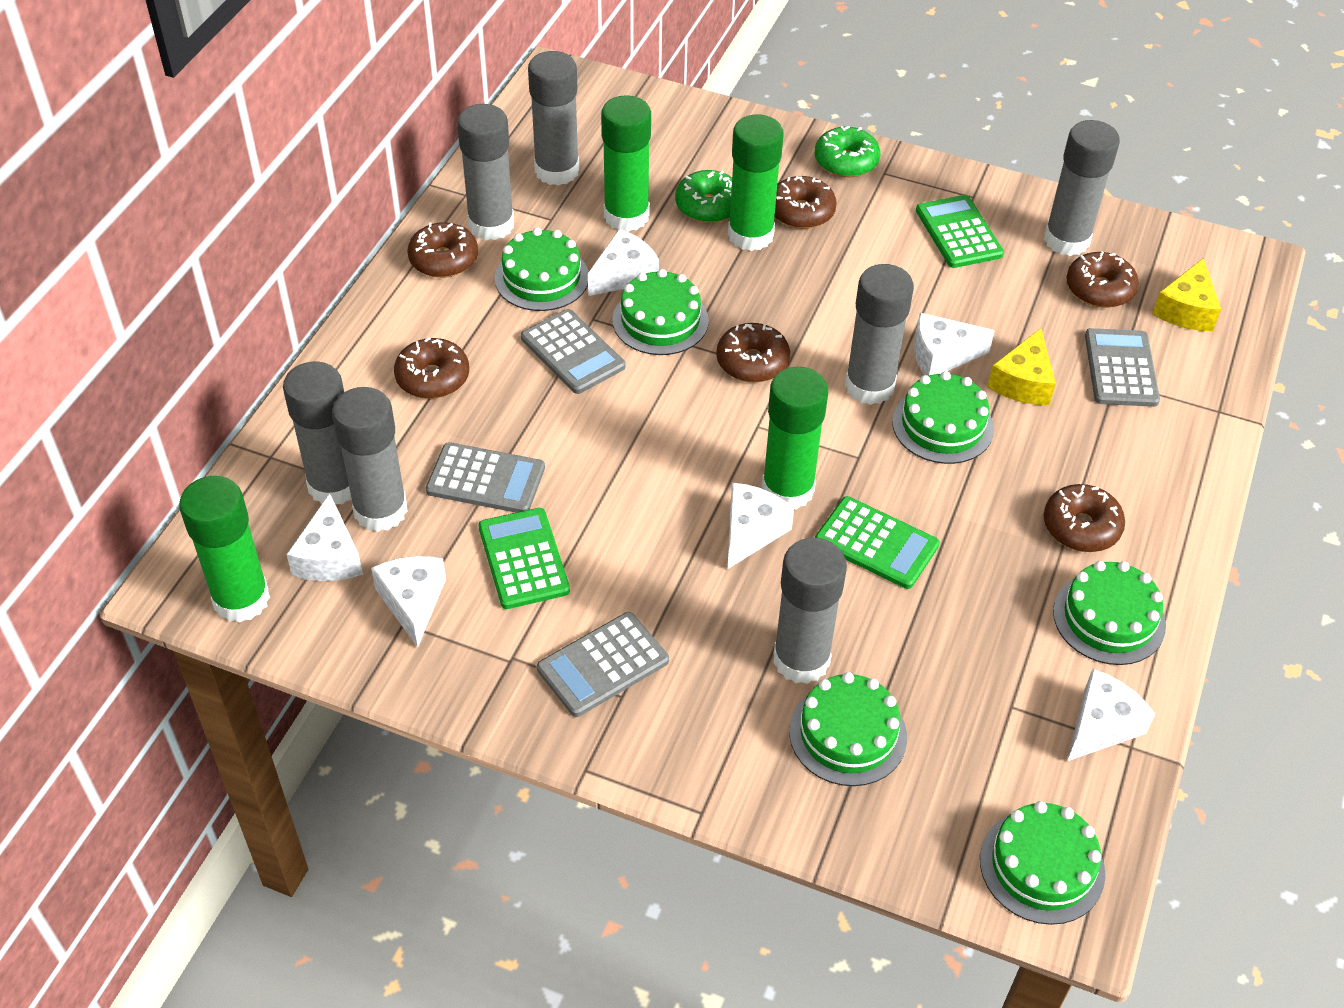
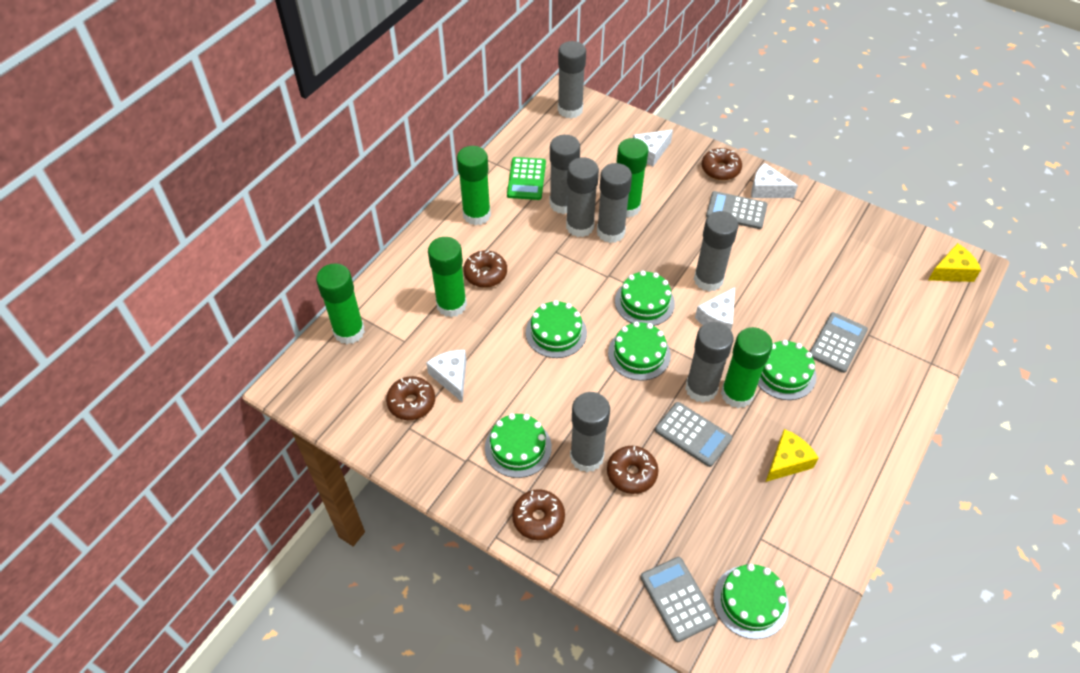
brown donut: [394,337,469,399] [407,222,478,278] [716,323,790,383] [775,176,837,229] [1044,484,1125,552] [1066,252,1139,308] = 6 -> [386,376,435,420] [463,250,507,288] [512,489,565,540] [607,446,658,494] [702,148,742,180] = 5
green calculator: [478,508,570,609] [815,496,940,589] [916,195,1004,268] = 3 -> [507,157,546,200] = 1
green donut: [675,170,732,223] [814,126,880,177] = 2 -> none = 0
green glue stick: [179,476,270,622] [601,95,651,232] [728,114,783,251] [762,367,828,510] = 4 -> [316,264,365,344] [428,237,467,317] [457,146,491,225] [617,138,649,218] [721,327,773,408] = 5
white cheese: [286,494,363,581] [371,556,446,647] [588,229,659,296] [727,483,794,569] [914,313,995,376] [1067,669,1155,761] = 6 -> [426,350,466,402] [633,130,673,167] [695,287,735,330] [751,163,798,198] = 4

